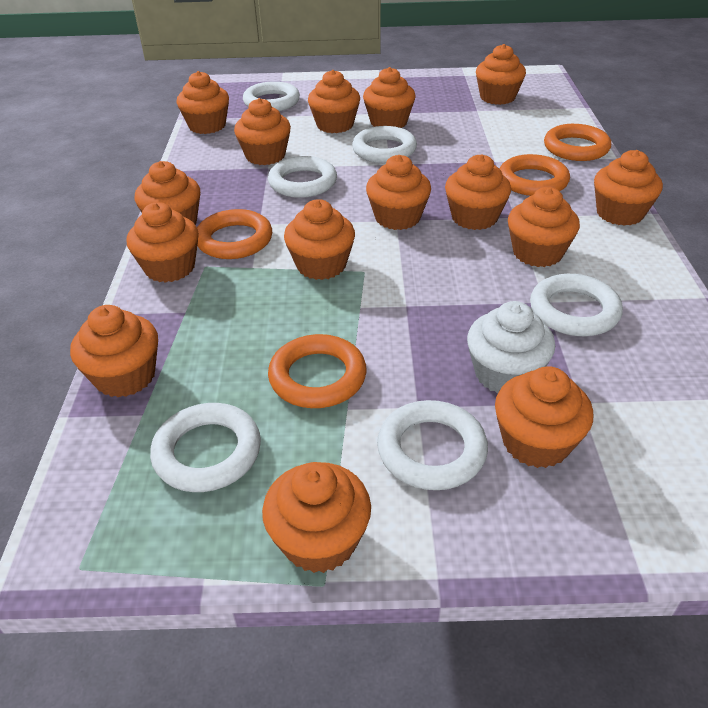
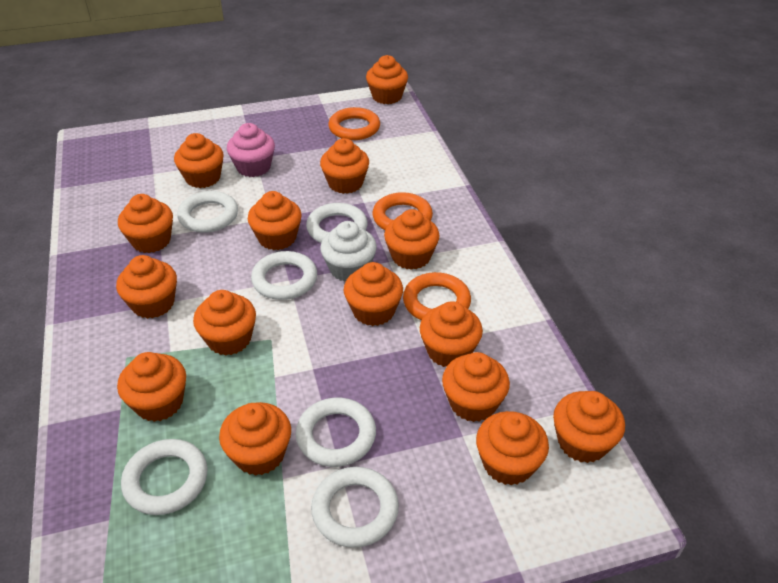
orange ring: [197,209,272,259] [268,334,367,408] [500,154,570,196] [544,124,611,161] = 4 -> [328,107,380,140] [373,192,433,230] [403,272,471,321] = 3
pink cupcake: none = 0 -> [227,123,275,177] = 1

